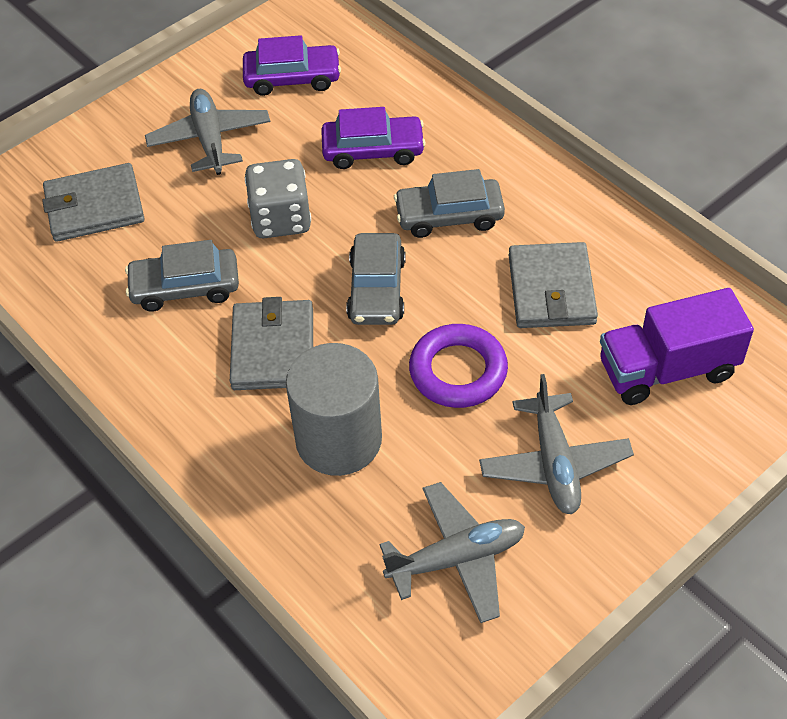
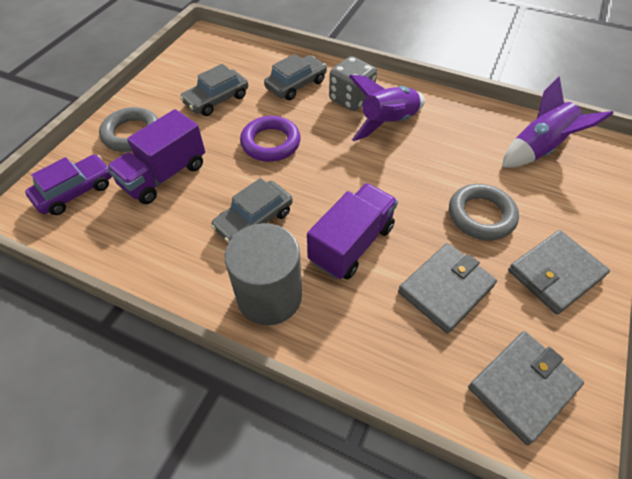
grey plane: [145,89,270,175] [379,482,525,623] [479,374,634,514] = 3 -> none = 0
grey ring: none = 0 -> [99,107,158,152] [449,184,519,240] = 2
purple car: [243,35,341,96] [321,107,426,169] = 2 -> [25,155,112,215] = 1
purple rocket: none = 0 -> [349,75,425,141] [502,76,614,168] = 2
purple truck: [600,288,754,405] = 1 -> [106,109,205,204] [307,183,398,279] = 2

